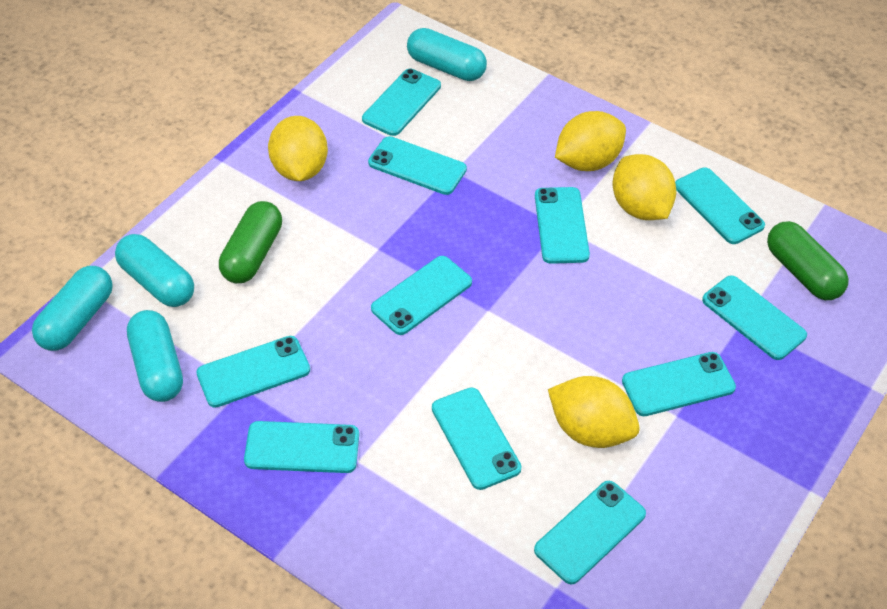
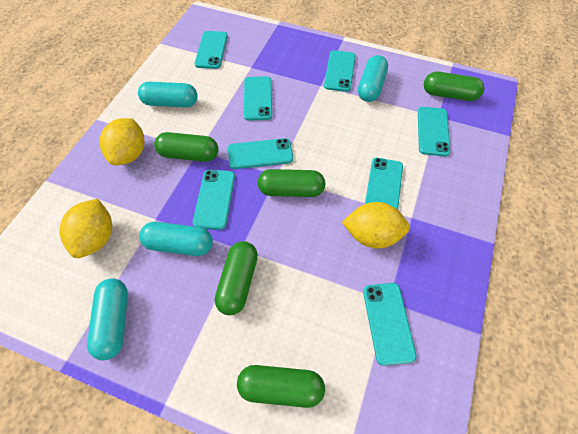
green capsule: [219,201,282,284] [767,221,849,300] = 2 -> [154,132,219,162] [215,241,258,315] [237,365,325,408] [257,169,325,197] [424,72,484,101] = 5
turquoise phone: [196,336,310,408] [244,421,359,473] [362,69,441,136] [368,136,467,195] [371,256,472,335] [432,387,522,490] [534,481,646,584] [535,187,590,264] [622,352,736,416] [675,168,765,244] [702,275,807,360] = 11 -> [193,170,235,230] [195,31,228,69] [228,138,293,169] [244,76,272,121] [324,50,356,92] [363,283,416,366] [365,158,403,210] [418,107,450,156] = 8
yellow lemon: [268,116,328,181] [548,376,640,448] [555,111,626,171] [612,154,676,220] = 4 -> [59,199,112,258] [100,118,144,166] [342,202,410,249] = 3

